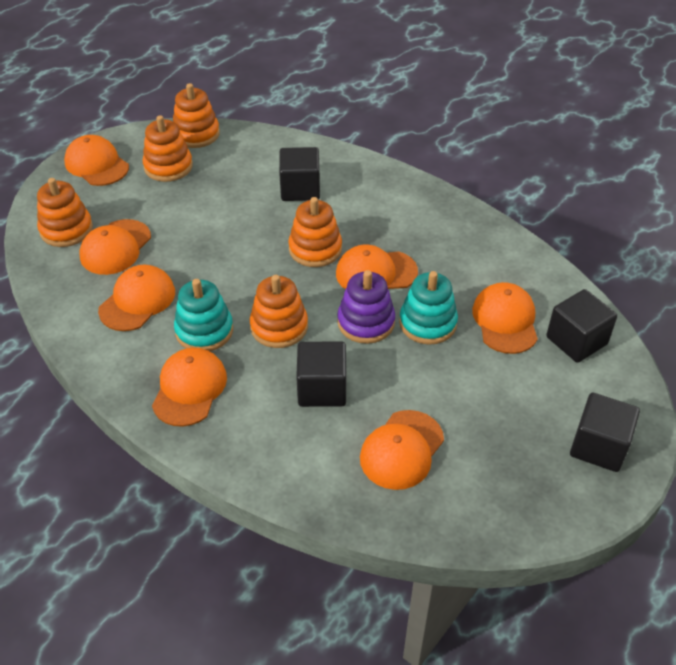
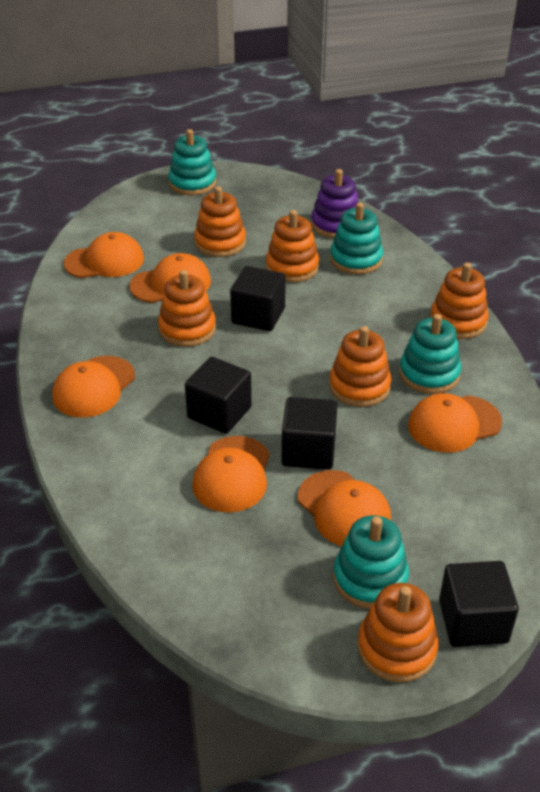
orange cap: [64,135,129,186] [80,219,151,275] [98,264,175,331] [152,348,227,427] [336,245,418,289] [360,410,444,490] [472,282,538,354] = 7 -> [52,356,135,418] [64,232,144,278] [129,253,211,303] [192,436,270,513] [298,470,391,546] [408,393,502,453] = 6
orange stacking toy: [37,178,93,247] [142,115,193,182] [173,83,220,148] [250,275,308,348] [289,197,342,267] = 5 -> [158,270,216,347] [194,186,246,257] [266,210,319,283] [329,326,391,407] [357,583,439,683] [430,263,489,339] = 6
turquoise stacking toy: [174,279,233,351] [399,271,458,345] = 2 -> [168,129,216,196] [330,203,383,275] [333,515,409,609] [399,314,461,394] = 4

